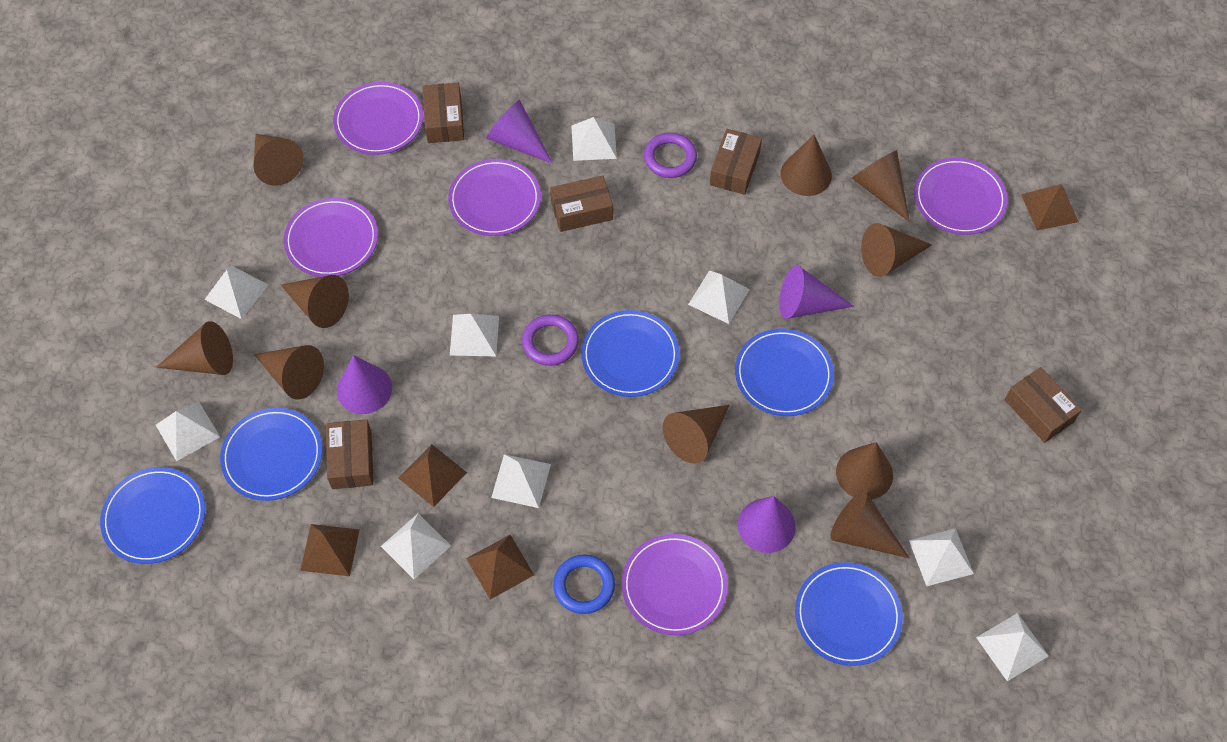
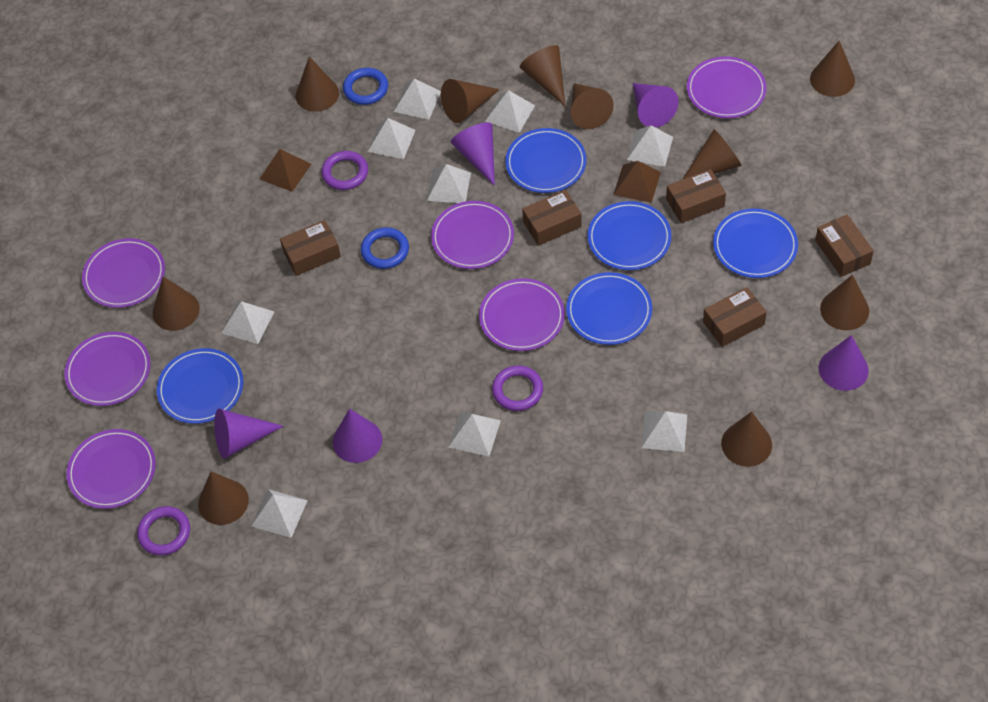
blue ring: [553,555,615,614] = 1 -> [343,68,388,105] [361,227,409,269] = 2
brown pyramid: [300,524,360,576] [399,444,467,507] [466,535,534,599] [1021,184,1079,230] = 4 -> [259,149,311,192] [613,161,661,203] = 2
purple cone: [337,355,392,414] [486,100,553,164] [738,496,796,553] [779,265,854,319] = 4 -> [214,409,284,459] [333,409,382,463] [451,122,495,186] [633,83,679,128] [819,335,869,391] = 5
purple plate: [284,198,378,277] [333,82,423,155] [448,159,541,236] [622,534,728,635] [914,157,1008,235] = 5 -> [64,332,151,406] [66,429,156,509] [82,238,165,308] [431,201,514,269] [479,278,565,351] [687,56,767,118] = 6
purple ring: [522,314,579,366] [644,133,697,178] = 2 -> [137,506,190,556] [321,151,368,190] [492,365,543,411] = 3

